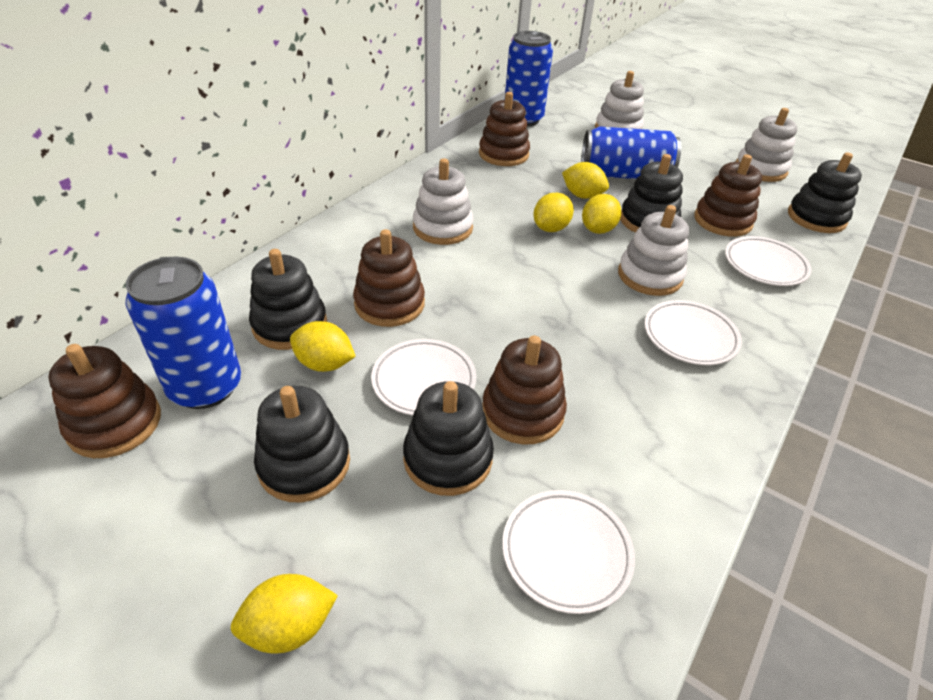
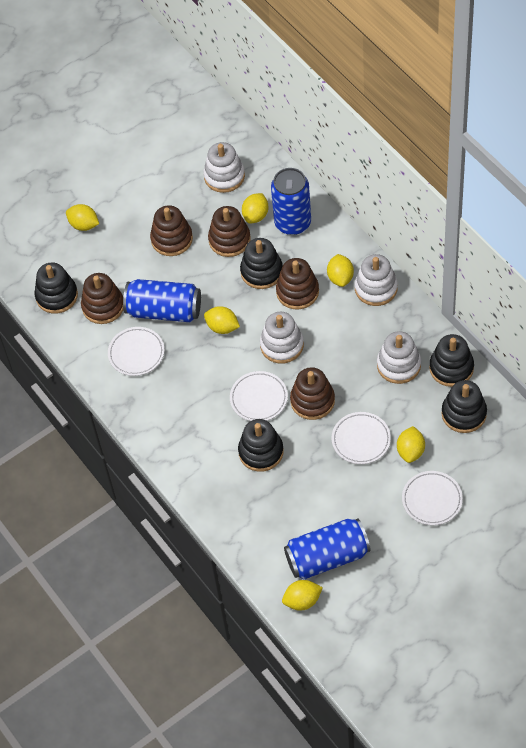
yellow lemon: [231,574,338,654] [290,321,356,372] [533,193,574,232] [562,162,609,199] [582,194,621,234] = 5 -> [66,204,99,231] [204,306,240,334] [242,193,268,223] [282,580,323,611] [327,254,354,287] [397,426,425,463] = 6

